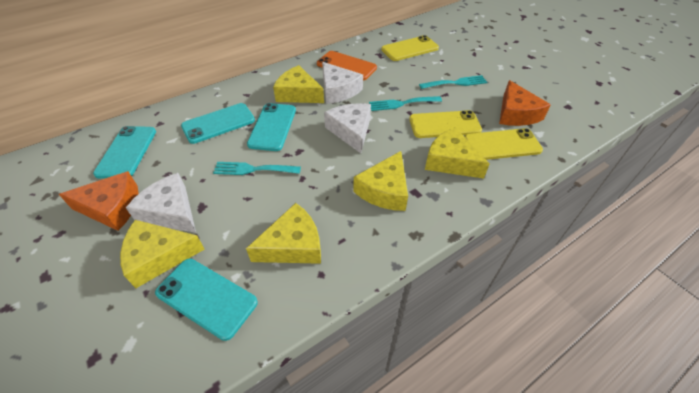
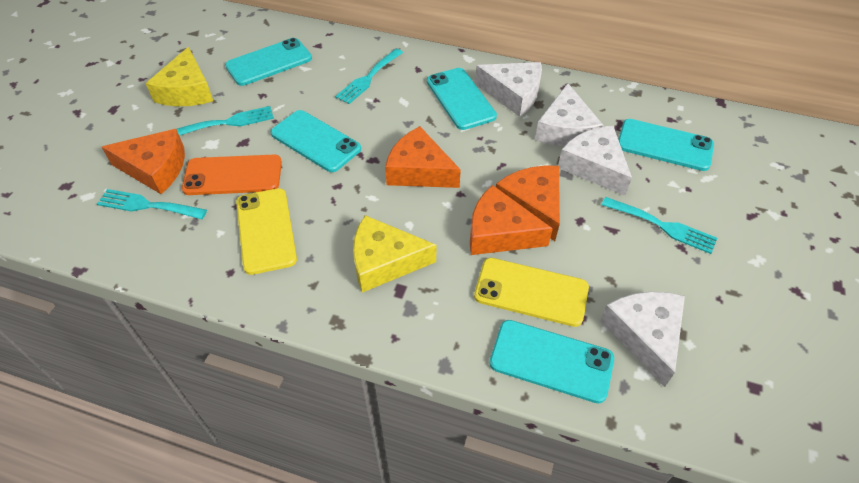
orange cheese: [59,171,139,231] [499,80,551,126] = 2 -> [102,129,185,194] [385,126,461,188] [470,185,553,255] [496,166,560,241] = 4
turquoise fork: [213,162,301,175] [369,96,442,111] [419,75,487,89] = 3 -> [97,189,207,219] [177,106,274,136] [335,49,403,104] [601,197,717,254] = 4
turquoise phone: [93,126,156,179] [155,259,258,341] [181,103,255,144] [247,103,296,151] = 4 -> [225,38,312,86] [271,110,361,172] [427,68,497,130] [489,320,614,404] [618,119,714,171] = 5
white cheese: [126,173,196,233] [322,62,363,104] [324,103,371,153] = 3 -> [475,62,542,117] [535,83,603,147] [558,126,632,196] [600,292,685,387] = 4
yellow cheese: [120,220,205,288] [246,203,321,264] [273,65,324,103] [354,151,408,211] [425,127,490,179] = 5 -> [145,47,213,106] [353,215,436,293] = 2
yellow phone: [381,35,439,61] [409,110,482,138] [465,128,543,160] = 3 -> [236,188,297,275] [474,258,589,327] = 2

